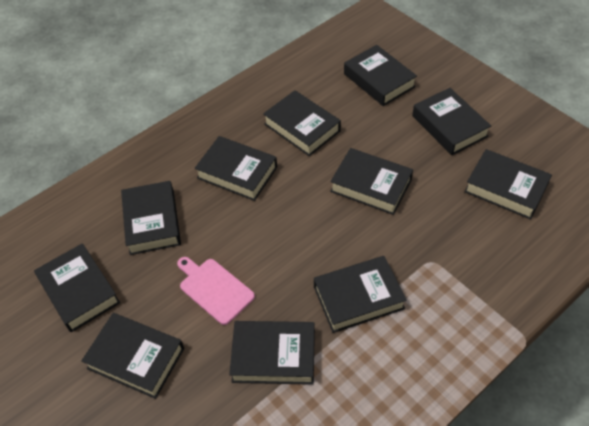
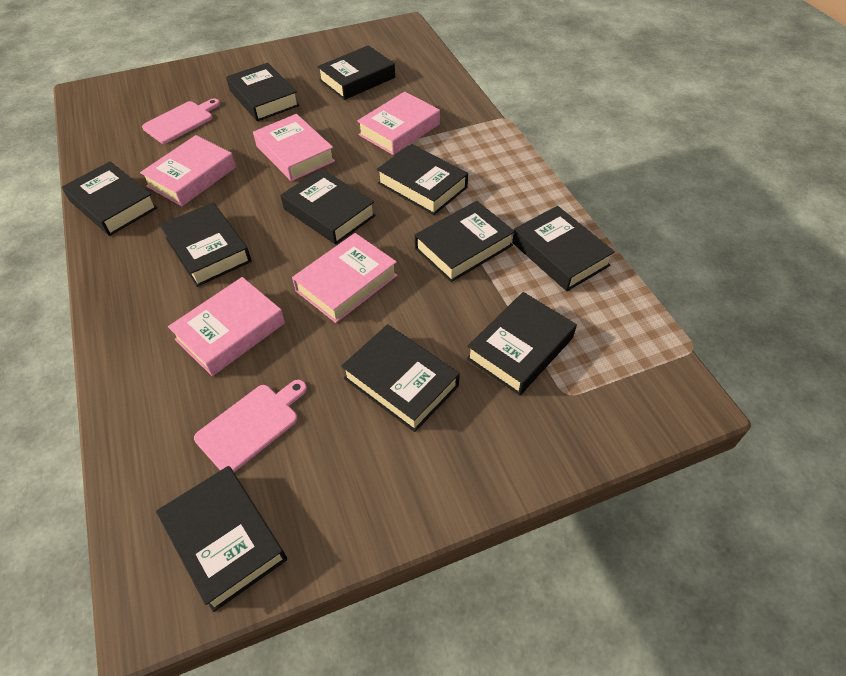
pink book: none = 0 -> [140,135,236,206] [168,277,285,376] [253,114,335,181] [292,233,397,323] [357,91,440,155] = 5
pink cutting board: [177,257,255,325] = 1 -> [142,98,220,144] [194,380,307,472] = 2

